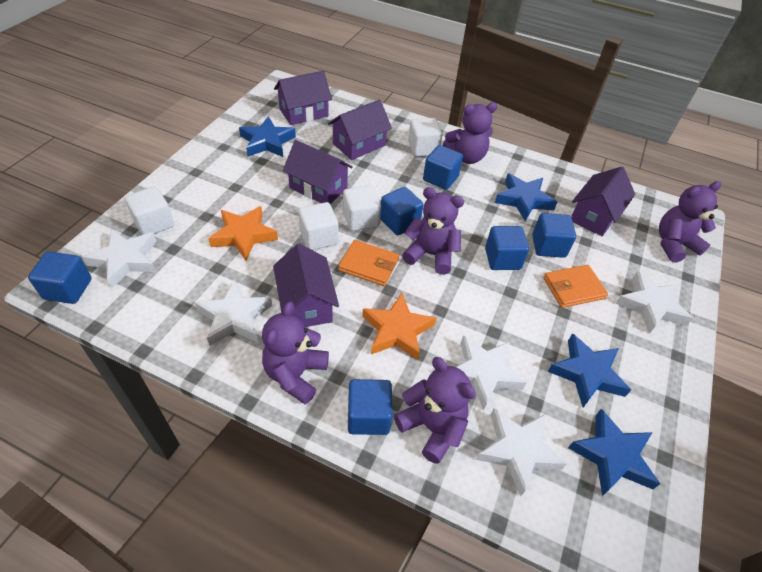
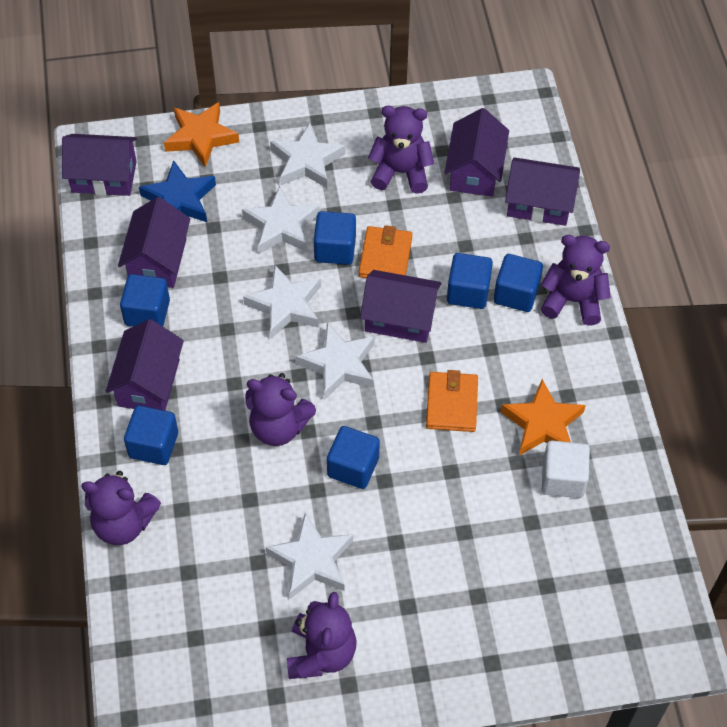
blue star: [239,116,296,157] [495,173,557,221] [548,333,631,407] [568,409,660,496] = 4 -> [139,160,216,222] = 1
purple house: [273,243,339,327] [274,71,332,125] [283,140,353,204] [328,100,392,160] [571,167,635,236] = 5 -> [62,134,137,196] [106,319,184,411] [118,197,191,288] [360,270,442,343] [444,108,509,197] [505,157,580,226] = 6
white cube: [125,186,174,235] [298,202,338,250] [343,186,381,231] [408,118,443,157] = 4 -> [542,441,590,498] = 1

